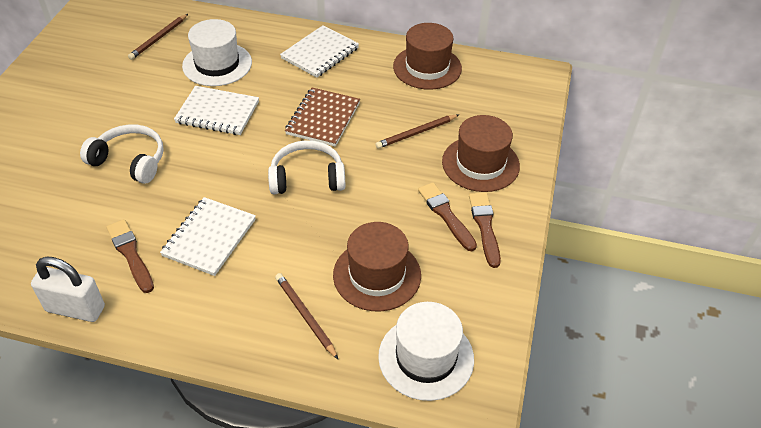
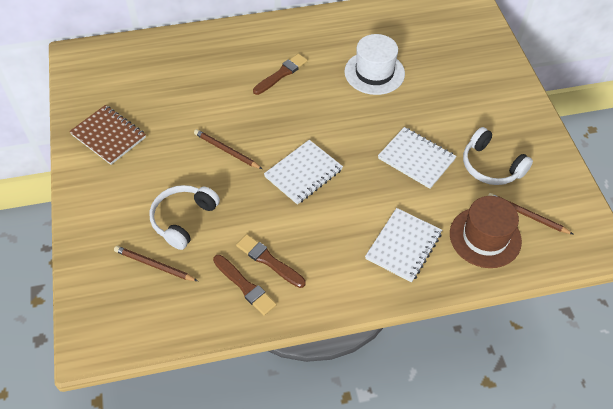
brown hat: [333,222,421,311] [393,23,462,90] [442,115,520,192] = 3 -> [450,196,522,268] = 1
white hat: [182,19,252,86] [378,302,474,401] = 2 -> [344,34,405,95] = 1
white padlock: [31,256,105,322] = 1 -> none = 0

